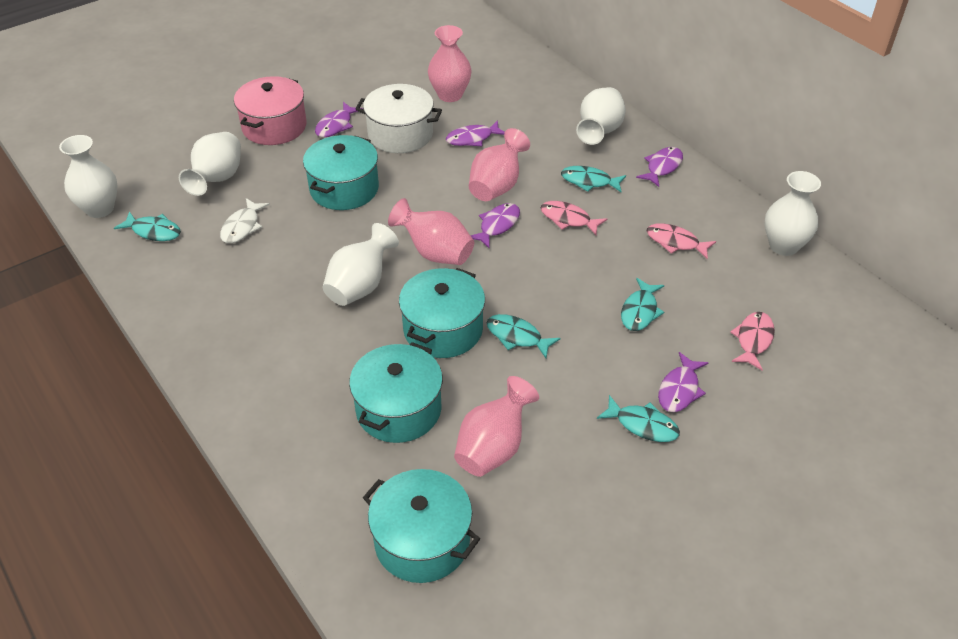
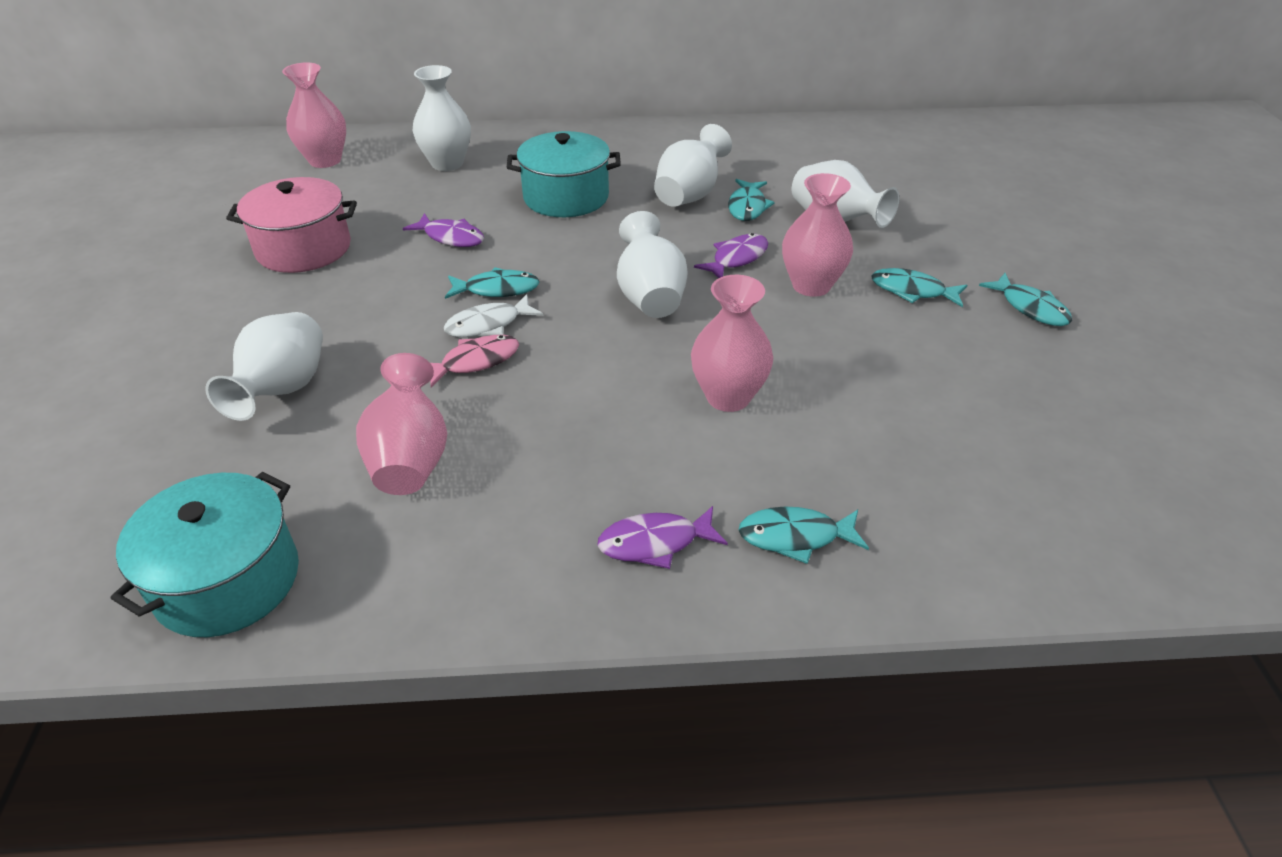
pink fish: [541,201,607,235] [647,223,716,259] [730,312,775,370] = 3 -> [430,335,519,388] = 1
purple fish: [315,102,363,137] [446,120,505,146] [470,203,520,248] [636,147,683,187] [658,352,708,412] = 5 -> [403,213,484,247] [597,506,728,569] [694,233,768,278] = 3
turquoise pot: [303,135,379,210] [349,342,443,443] [363,469,480,583] [399,268,485,358] = 4 -> [111,472,299,637] [507,131,621,217] = 2
white pot: [356,84,442,153] = 1 -> none = 0

